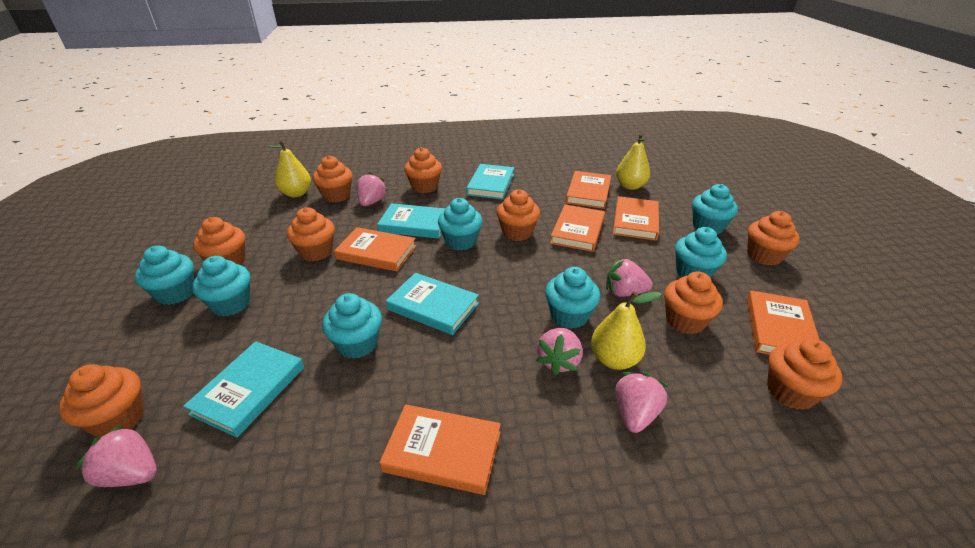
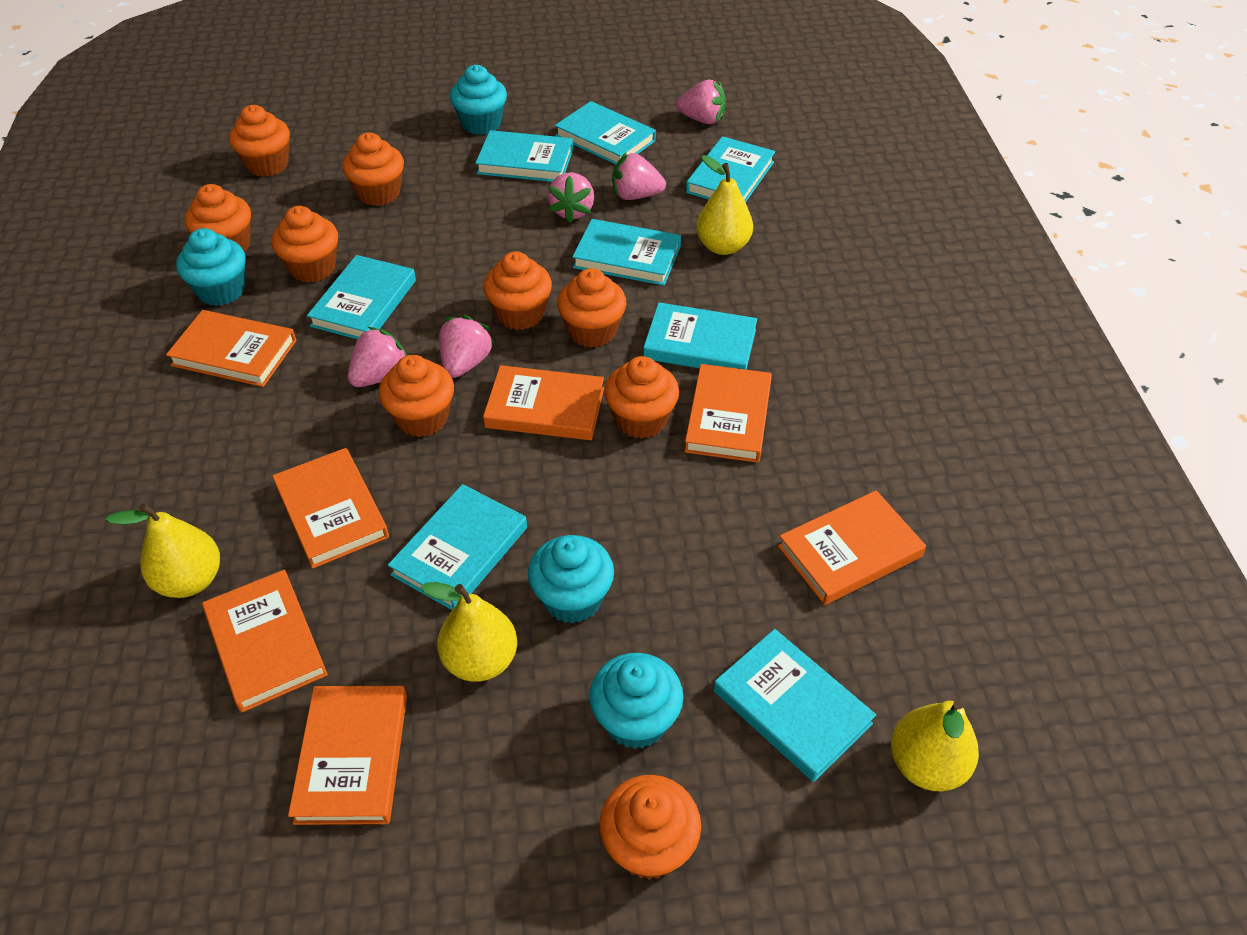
orange book: [334,227,416,271] [379,404,501,495] [550,205,605,252] [566,171,611,209] [613,196,659,241] [747,290,819,355] = 6 -> [166,310,296,387] [202,570,328,712] [272,448,389,569] [288,686,407,825] [483,365,604,440] [684,364,772,463] [778,490,926,605] = 7
turquoise book: [183,341,304,437] [377,203,445,239] [386,273,479,335] [466,164,514,200] = 4 -> [307,255,416,339] [388,484,527,610] [475,130,573,182] [555,101,656,165] [572,219,681,286] [643,302,757,370] [686,136,775,202] [714,629,876,782] = 8
turquoise cupcake: [135,246,194,305] [192,256,250,316] [322,293,382,359] [438,198,483,250] [545,267,600,329] [675,227,727,278] [692,184,738,234] = 7 -> [176,228,246,306] [450,65,507,135] [528,535,614,624] [589,653,683,749] = 4
yellow pear: [269,140,311,197] [591,291,662,370] [616,133,650,190] = 3 -> [106,503,220,598] [421,582,517,682] [696,155,753,255] [891,700,979,791] = 4

